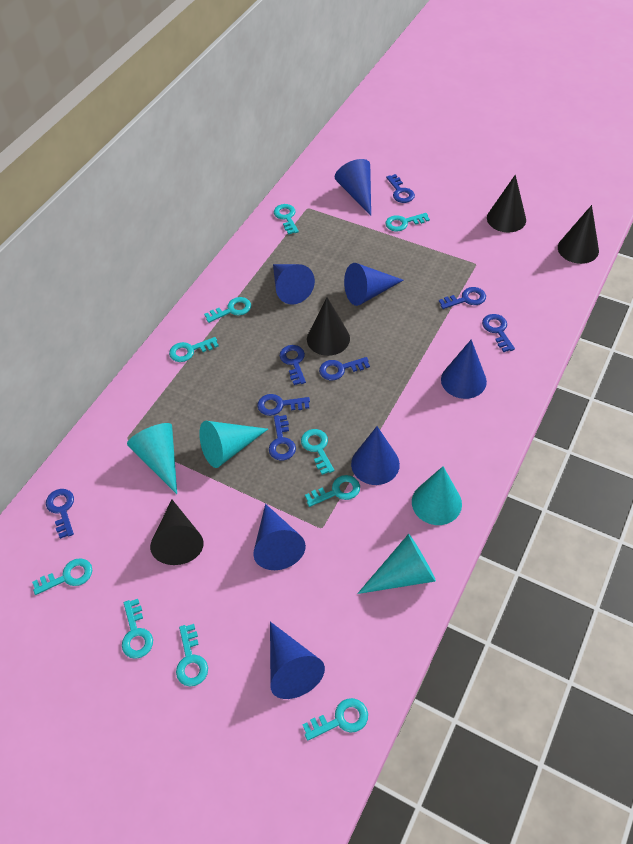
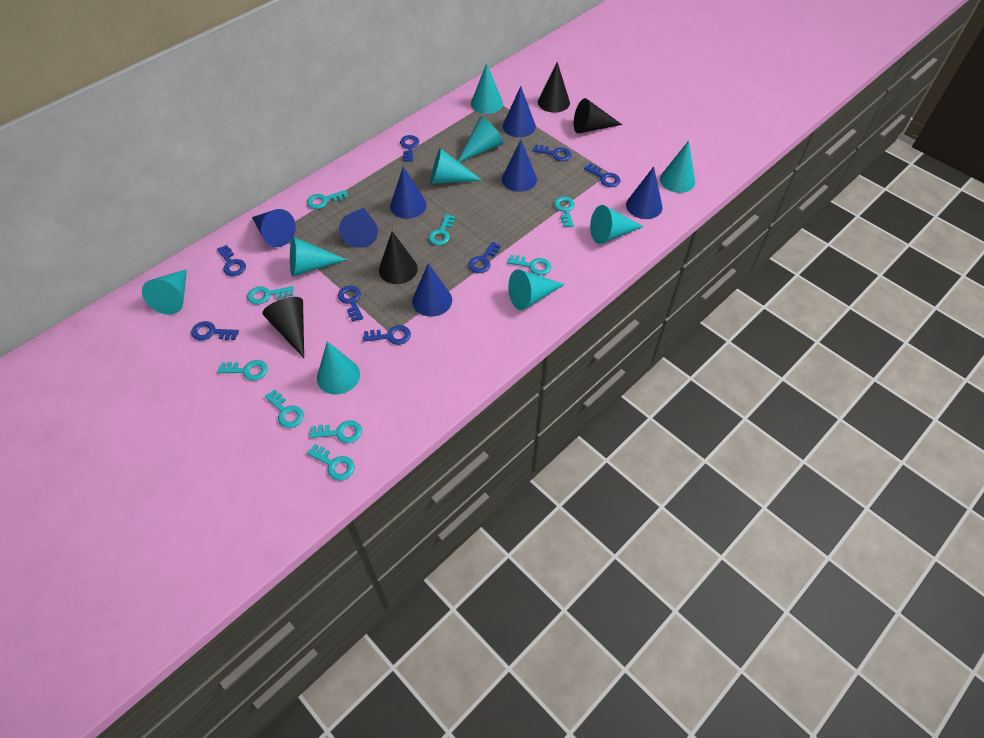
turquoise cone: [127,423,177,494] [199,421,268,468] [357,534,436,594] [412,466,462,525] = 4 -> [142,269,187,315] [290,237,347,277] [317,341,360,395] [430,148,483,184] [458,117,503,162] [471,63,503,114] [508,269,565,310] [590,205,644,244] [660,140,695,193] = 9
turquoise key: [32,558,92,595] [122,599,153,659] [169,337,219,362] [176,624,208,687] [204,297,251,323] [274,204,299,235] [301,429,334,475] [302,698,368,741] [305,475,360,507] [385,213,430,231] = 10 -> [218,360,268,381] [247,286,294,305] [265,389,304,428] [307,190,348,209] [307,444,354,480] [309,420,362,443] [429,214,455,245] [507,255,551,275] [554,197,575,227] = 9

